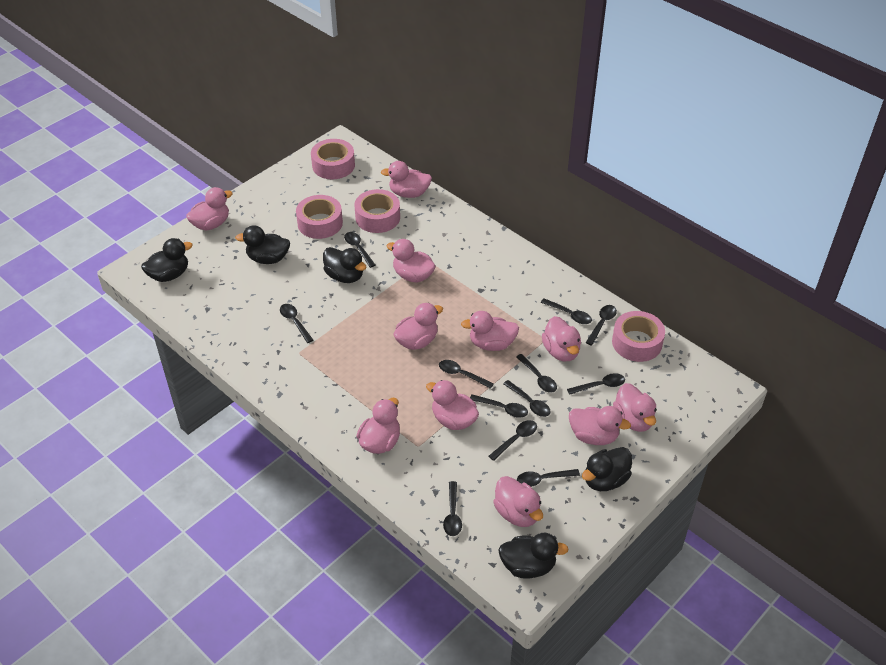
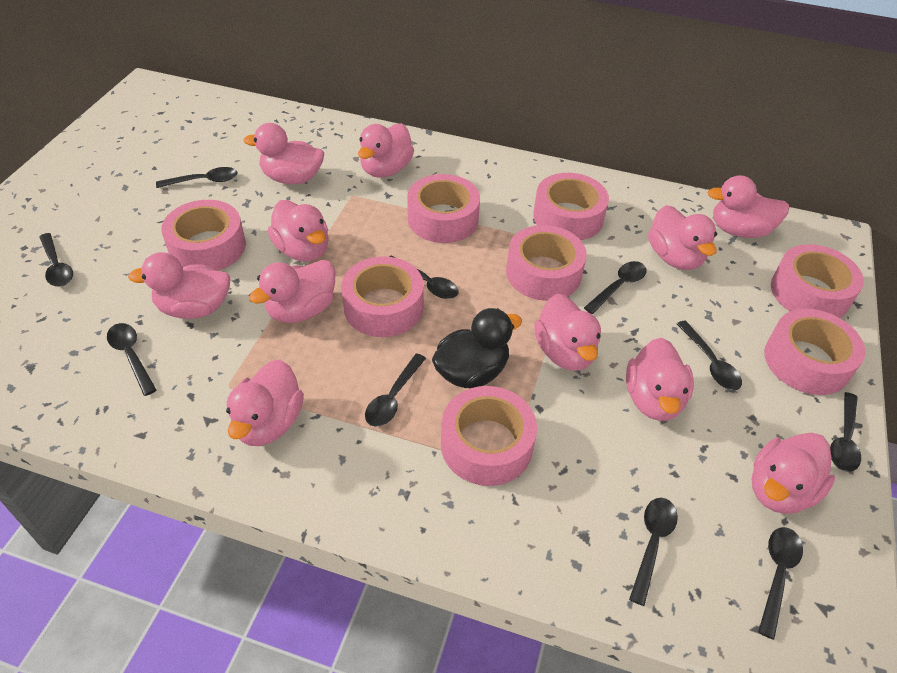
black duck: [141,238,193,282] [235,225,290,264] [323,247,366,283] [498,533,569,579] [582,447,632,491] = 5 -> [432,308,522,388] = 1
black spoon: [280,304,313,343] [344,232,375,268] [439,360,494,389] [443,481,462,536] [470,394,528,418] [489,420,537,461] [503,380,551,417] [516,354,557,393] [517,469,580,487] [541,299,592,324] [567,373,625,395] [586,305,617,346] = 12 -> [39,233,73,287] [107,323,157,396] [156,167,238,188] [365,353,426,427] [389,256,459,299] [584,261,647,314] [629,498,678,606] [677,320,742,390] [758,527,803,639] [830,392,861,472] = 10
pink tape: [296,195,343,239] [311,139,355,179] [354,189,400,233] [612,311,665,362] = 4 -> [161,200,246,271] [341,256,424,337] [407,174,480,243] [441,386,537,486] [506,225,587,301] [533,173,609,240] [764,309,865,395] [771,244,864,318] = 8

